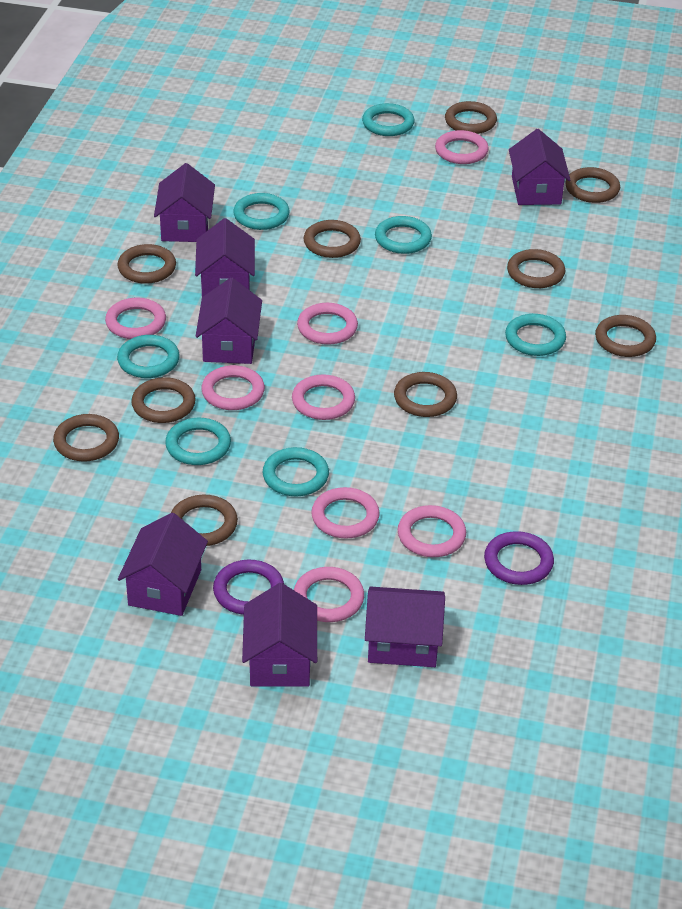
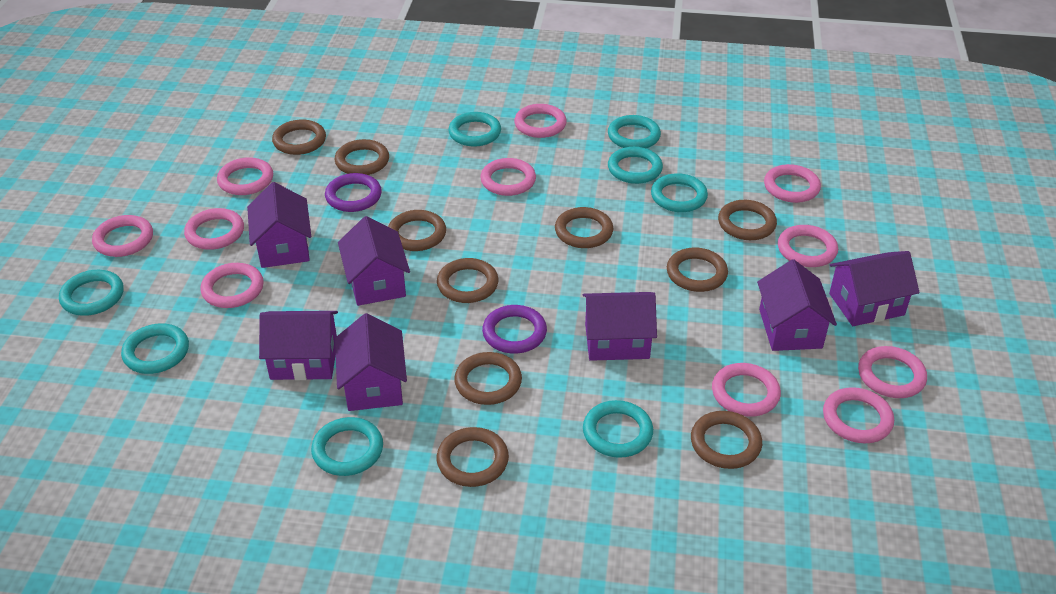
pink ring: [105,298,166,339] [201,365,265,410] [292,374,355,420] [294,567,364,622] [297,303,358,345] [311,487,380,538] [398,505,466,557] [435,130,489,164] = 8 -> [92,215,153,257] [184,208,244,250] [200,263,264,308] [217,157,273,195] [480,158,536,196] [514,104,567,138] [712,363,781,417] [764,164,821,203] [778,225,838,267] [823,387,894,443] [858,346,927,398] = 11
turquoise ring: [117,335,180,378] [165,418,231,465] [233,193,290,230] [263,447,329,496] [362,103,415,136] [375,216,432,254] [505,314,566,356] = 7 -> [59,270,124,316] [121,324,189,374] [311,417,383,476] [448,112,501,147] [583,400,653,458] [608,115,661,148] [608,147,663,184] [651,173,708,212] = 8

